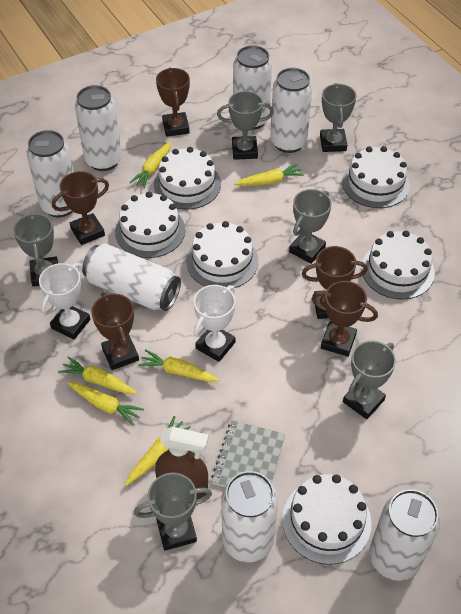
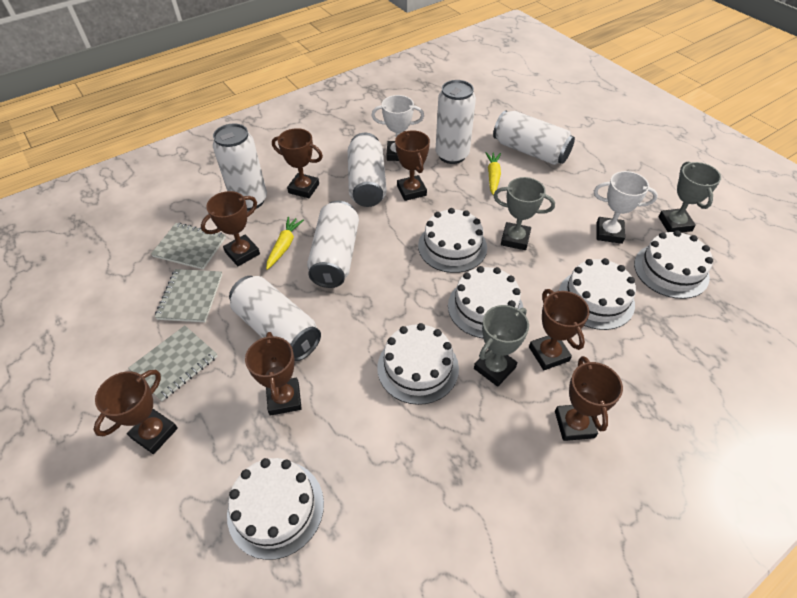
brown spray bottle: [155,427,209,500] = 1 -> none = 0
brown trophy: [52,171,109,245] [91,292,139,370] [156,68,190,137] [302,246,368,319] [311,281,378,357] = 5 -> [94,370,178,454] [201,191,260,266] [245,332,302,416] [272,128,323,198] [395,131,430,201] [529,289,590,370] [555,356,623,441] = 7
grey notebook: [211,420,285,487] = 1 -> [129,326,218,401] [151,223,226,270] [155,269,222,322] = 3
grey trophy: [13,212,58,287] [134,473,212,551] [217,91,274,160] [289,189,332,264] [320,83,356,152] [343,341,396,419] = 6 -> [474,305,529,387] [493,177,555,250] [658,161,721,233] = 3
white can: [27,130,74,217] [75,85,122,171] [82,243,181,311] [221,471,278,562] [233,45,272,130] [270,68,312,153] [369,489,440,581] = 7 -> [213,124,267,211] [229,276,321,361] [307,201,359,288] [348,133,387,207] [436,80,476,164] [493,110,575,165] = 6
yellow carrot: [58,356,137,394] [67,382,144,426] [125,416,191,486] [130,141,172,188] [138,349,219,382] [234,164,304,186] = 6 -> [266,217,304,270] [486,152,501,195] = 2

